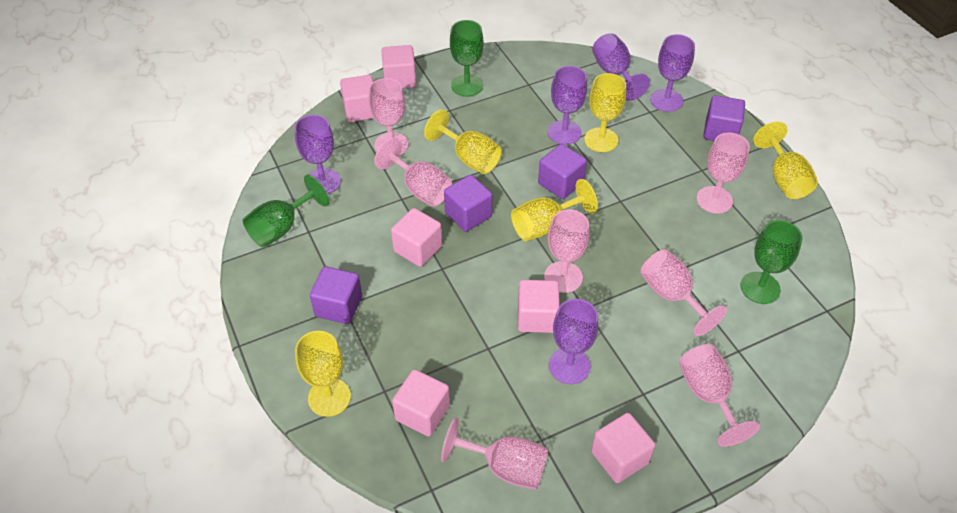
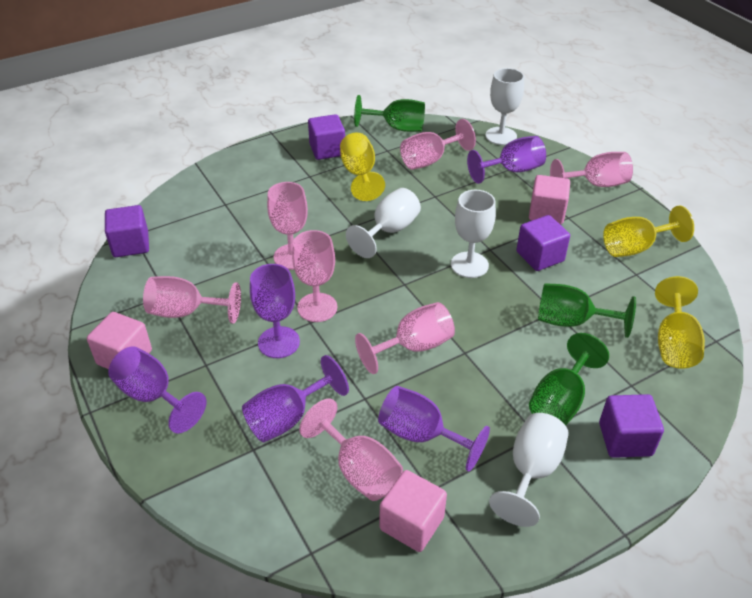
pink cube: [340,75,374,122] [381,45,416,88] [391,208,442,267] [392,369,450,437] [518,280,560,333] [591,413,655,483] = 6 -> [87,312,152,369] [380,470,447,552] [529,175,570,225] = 3
white goblet: none = 0 -> [346,188,421,258] [451,190,496,278] [486,68,524,145] [489,413,569,527] = 4
yellow goblet: [295,331,351,417] [424,109,502,174] [511,179,598,241] [584,73,626,152] [753,122,818,199] = 5 -> [340,133,385,201] [603,206,694,257] [655,276,705,369] = 3

